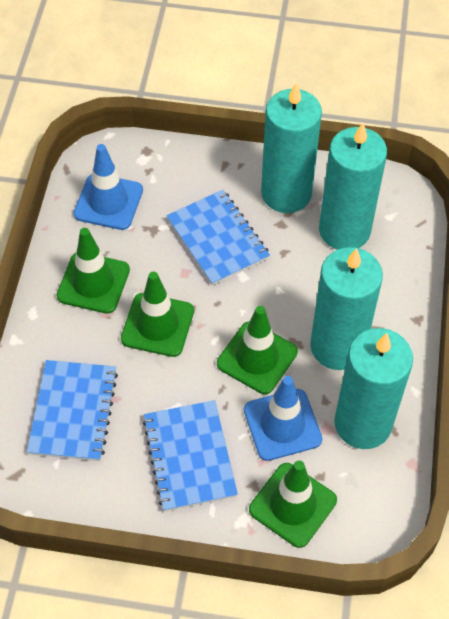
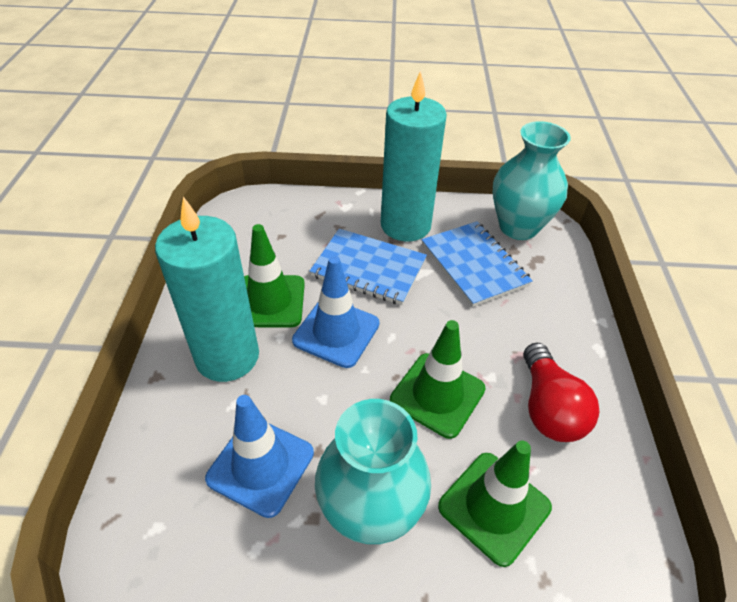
blue notebook: [27,360,118,461] [142,400,238,512] [166,190,270,286] = 3 -> [310,229,427,305] [422,221,533,307] = 2
green traffic cone: [56,228,130,314] [121,272,194,357] [217,306,298,394] [249,460,337,548] = 4 -> [244,224,305,327] [390,320,486,439] [438,441,552,567] = 3
red light bulb: none = 0 -> [524,343,599,442] = 1
turquoise candle: [261,83,322,213] [310,247,383,370] [319,123,387,250] [334,328,413,449] = 4 -> [155,197,259,382] [381,71,447,242] = 2
turquoise vase: none = 0 -> [315,399,431,544] [493,121,571,240] = 2

